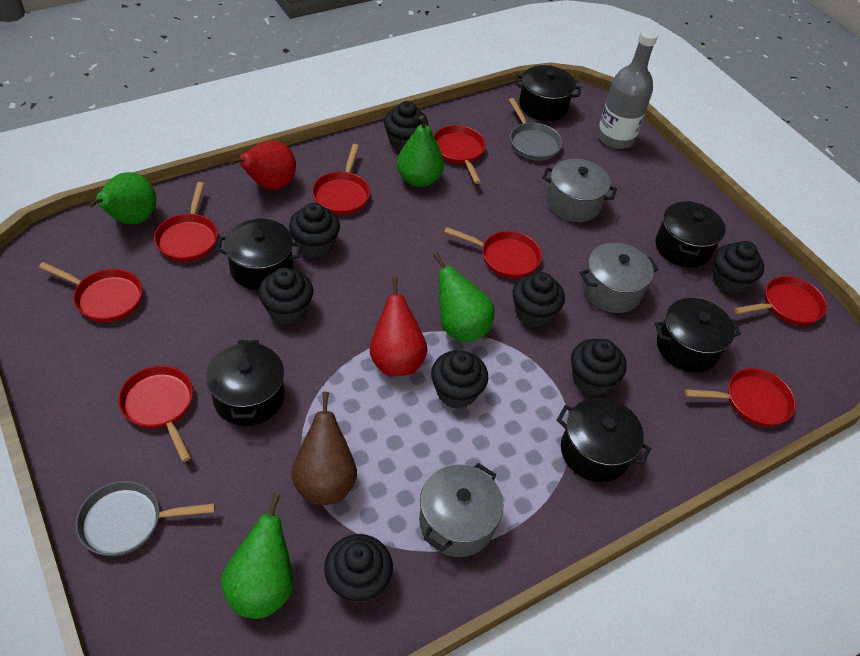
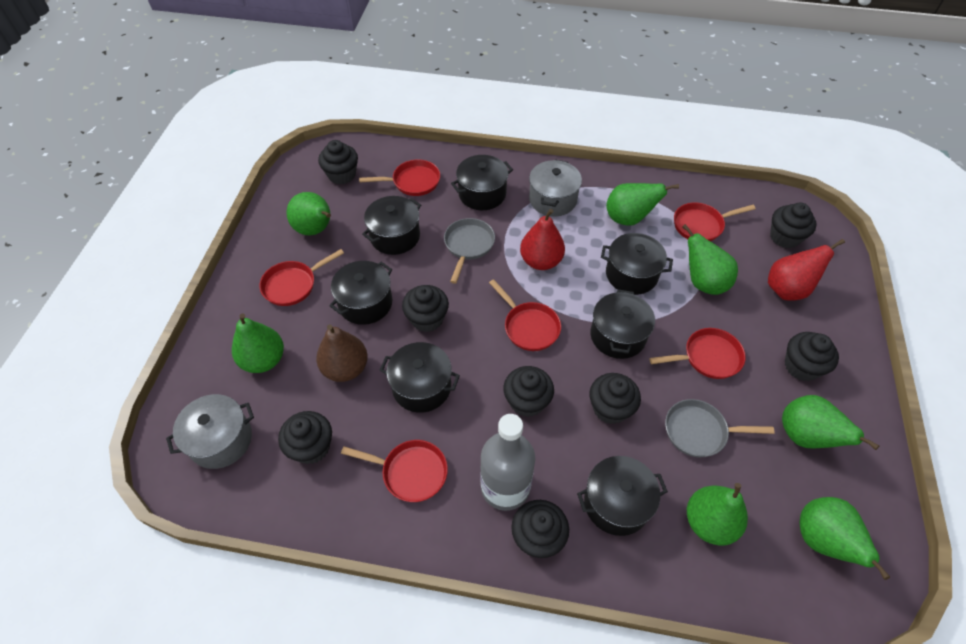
black pot: [206,340,285,426] [216,219,302,290] [515,65,581,121] [557,398,651,482] [655,298,741,373] [656,201,725,268] = 6 -> [329,261,393,325] [362,196,421,255] [380,342,460,413] [451,155,513,210] [577,456,668,536] [590,289,655,359] [601,233,673,295] = 7
green pear: [89,172,156,224] [221,493,294,619] [397,115,444,187] [433,253,494,342] = 4 -> [232,313,284,373] [286,192,331,235] [606,183,679,226] [682,224,738,295] [687,483,748,546] [782,395,879,450] [800,497,890,580] = 7
grey pot: [419,463,503,557] [542,159,617,222] [580,243,659,313] = 3 -> [166,394,254,469] [529,160,582,216] = 2
red pan: [39,262,142,322] [118,366,193,462] [154,182,218,262] [312,144,370,215] [434,125,486,184] [444,227,542,278] [685,368,796,427] [734,276,827,325] = 8 -> [260,249,344,306] [341,440,448,502] [359,159,440,196] [489,279,561,351] [649,328,746,379] [674,203,756,241] = 6

